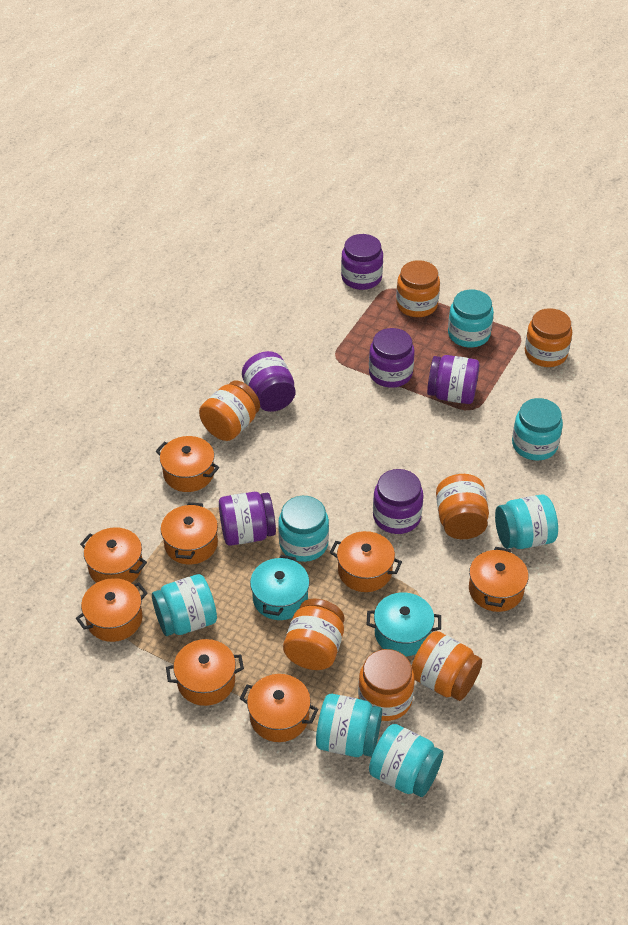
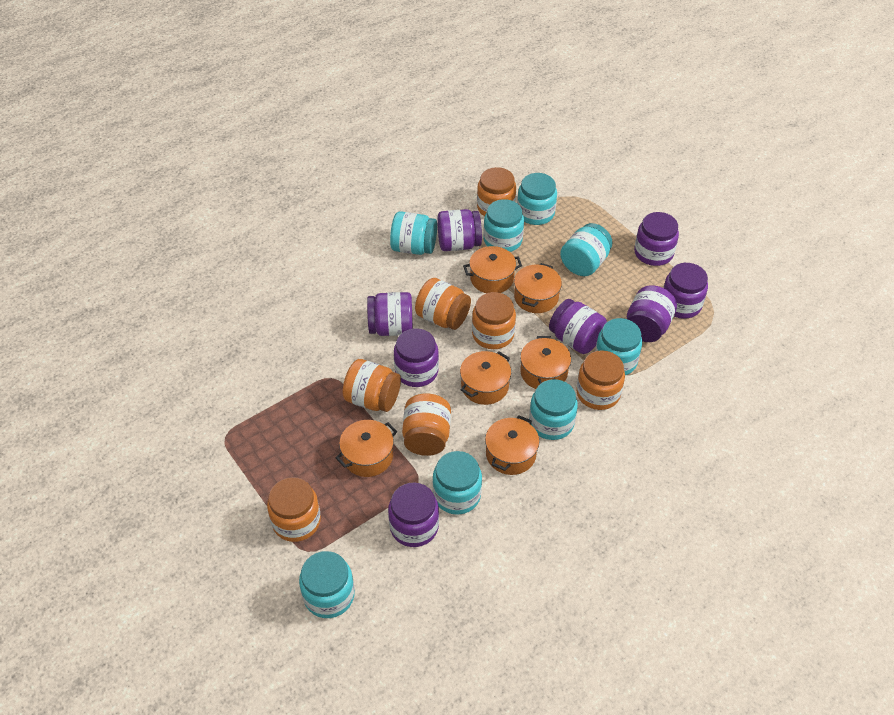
orange pot: [76,578,148,642] [80,527,147,583] [156,436,219,492] [161,502,218,565] [166,639,244,706] [240,674,318,742] [330,531,402,592] [469,547,529,612] = 8 -> [336,420,397,477] [460,351,511,405] [463,246,522,293] [485,416,539,475] [514,263,562,313] [520,336,571,389] = 6
purple jar: [219,492,276,546] [242,351,295,412] [341,234,383,290] [369,328,415,388] [373,469,423,534] [427,355,479,404] = 6 -> [367,292,413,336] [388,483,439,547] [394,329,439,387] [437,209,482,251] [549,299,607,354] [627,285,677,342] [634,212,679,266] [663,263,708,319] = 8
turquoise jar: [152,574,217,636] [278,496,329,562] [316,694,382,757] [369,724,443,797] [448,289,494,348] [495,495,558,549] [512,398,563,461] = 7 -> [299,551,355,618] [390,211,437,255] [433,451,482,515] [483,199,524,252] [517,173,557,225] [529,379,578,440] [560,223,613,276] [595,318,642,375] = 8
turquoise pot: [250,555,310,620] [367,592,441,656] = 2 -> none = 0

